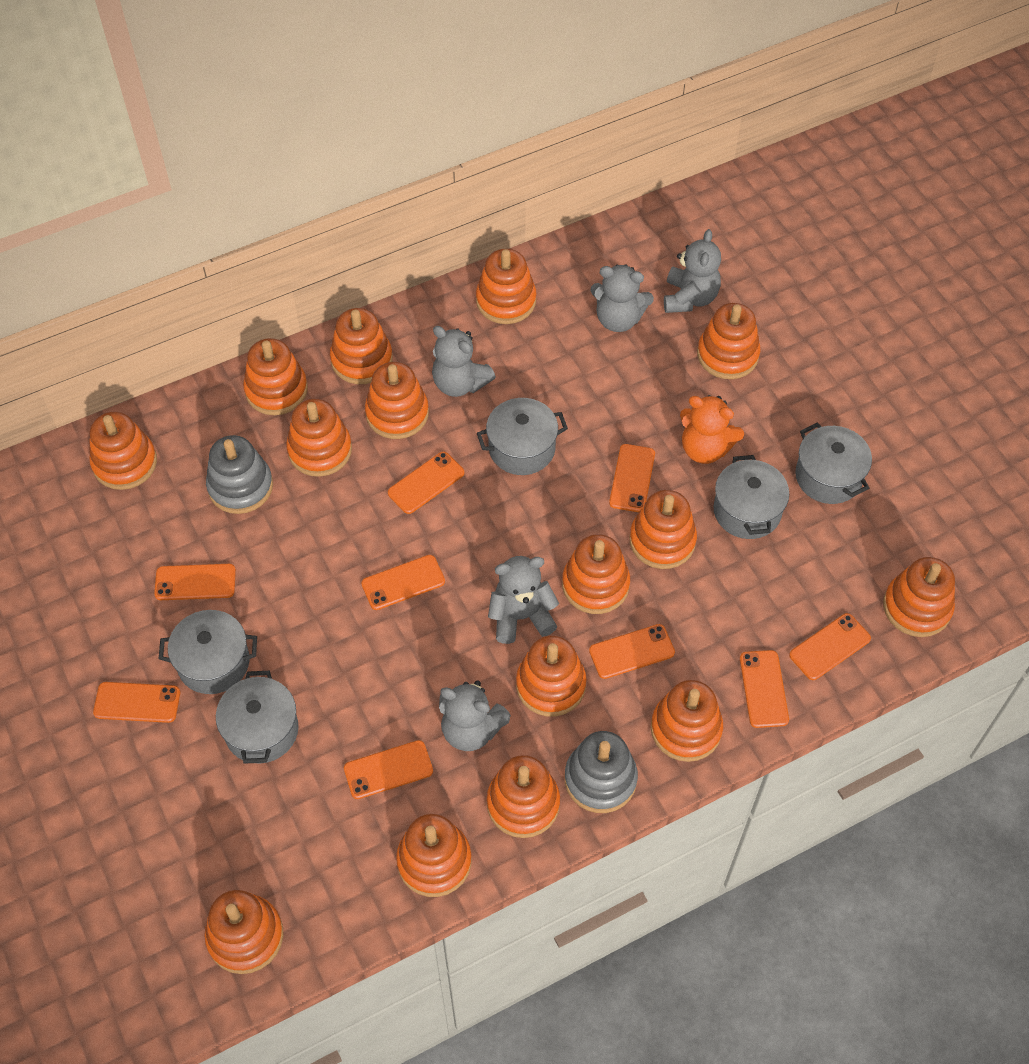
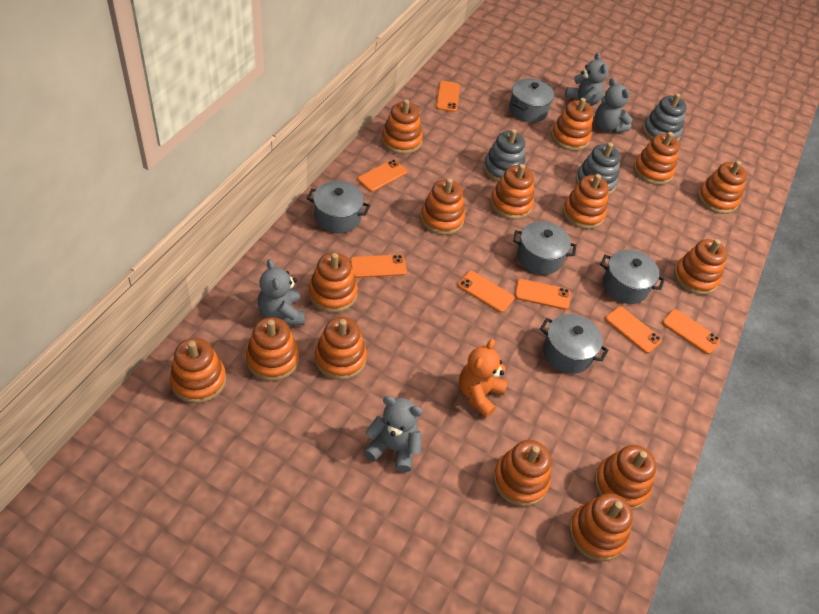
grey stacking toy: [206,435,273,514] [565,731,638,813] = 2 -> [483,129,526,182] [576,142,621,195] [643,93,687,141] = 3
grey teddy bear: [432,326,496,397] [439,681,511,751] [488,556,559,644] [590,264,654,332] [664,229,721,313] = 5 -> [258,259,305,325] [363,396,423,472] [565,52,609,106] [595,78,633,133] = 4
orange phone: [93,682,180,723] [154,564,236,600] [344,740,433,799] [361,555,445,610] [388,451,464,514] [589,624,675,679] [609,444,655,512] [740,650,789,728] [789,613,871,680] = 9 -> [350,254,407,278] [358,159,407,192] [436,81,460,112] [458,271,514,313] [515,279,571,310] [605,306,662,353] [662,309,720,354] = 7

